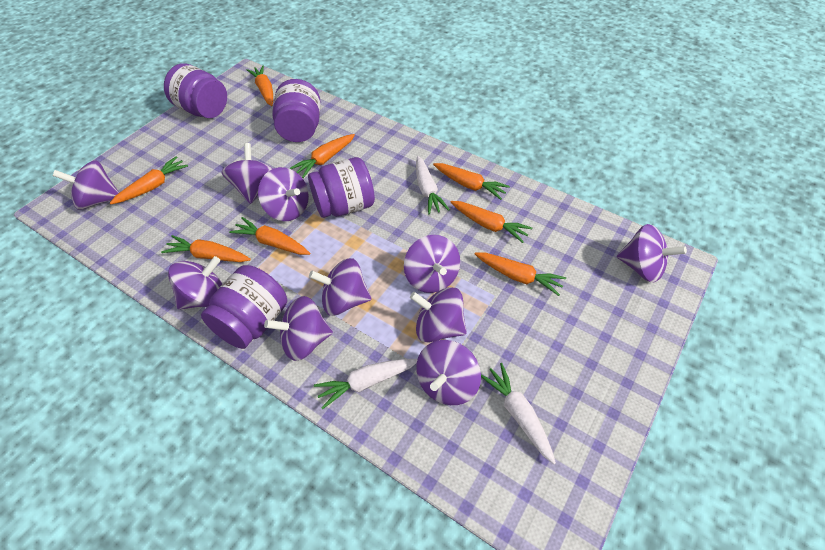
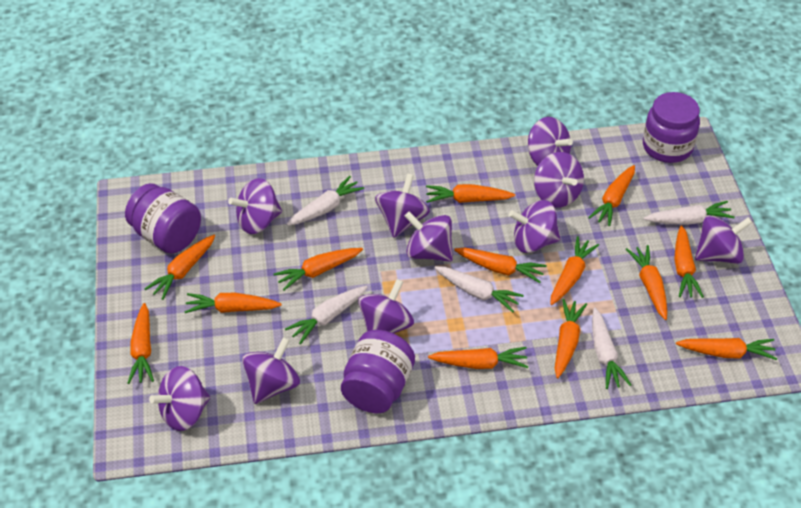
orange carrot: [110,156,188,204] [161,235,251,262] [229,217,310,255] [247,66,273,106] [290,134,355,178] [433,163,510,200] [451,201,532,243] [475,252,566,296] = 8 -> [128,303,154,384] [144,235,215,300] [184,293,282,313] [273,248,363,291] [426,184,515,203] [428,347,528,369] [454,248,547,283] [550,236,599,305] [555,299,587,378] [588,165,635,226] [626,245,667,320] [674,225,704,298] [676,338,777,360] = 13
purple jar: [164,63,227,118] [201,265,287,349] [272,79,320,142] [308,157,375,218] = 4 -> [125,183,201,254] [341,330,415,413] [643,92,700,163] = 3
white carrot: [314,359,418,409] [416,156,450,215] [481,363,556,464] = 3 -> [285,286,368,344] [286,176,364,226] [434,266,524,312] [592,308,631,389] [643,201,735,225] = 5

